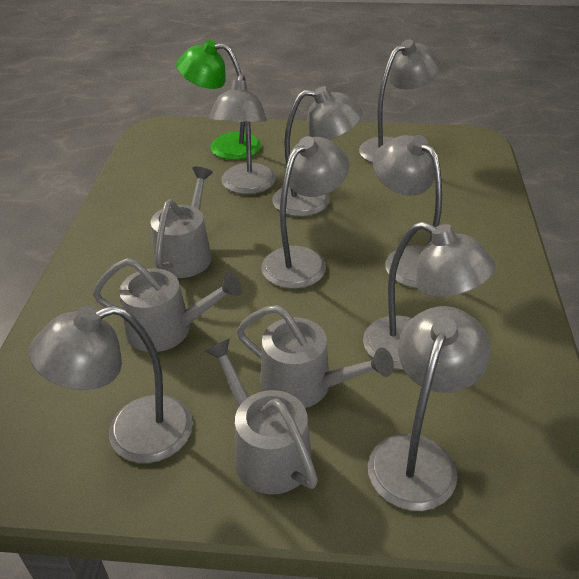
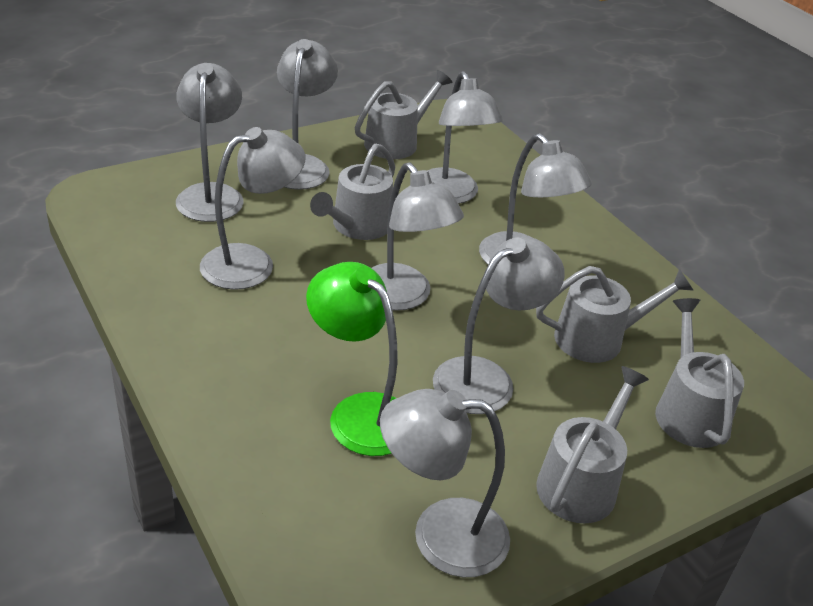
grey watering can: [93,258,242,352] [151,167,213,278] [204,338,318,494] [237,305,394,408] = 4 -> [310,143,395,240] [355,70,452,159] [536,266,694,363] [536,366,649,523] [655,298,744,448] = 5

